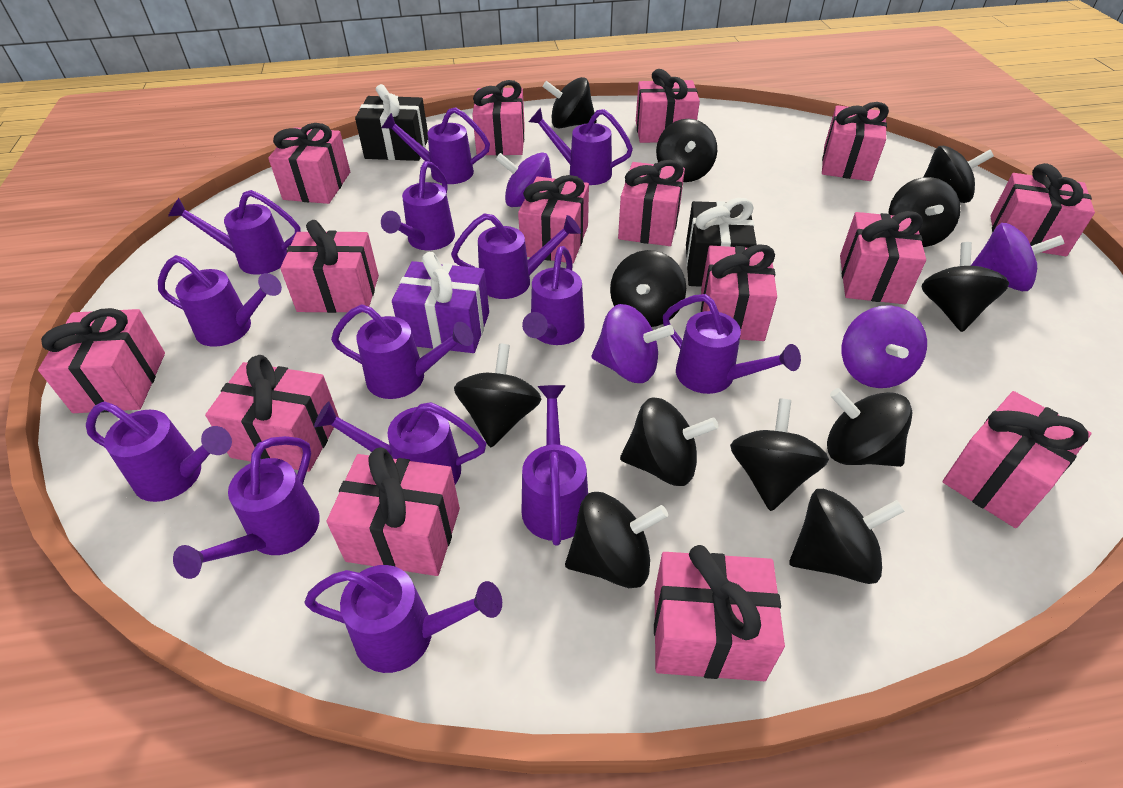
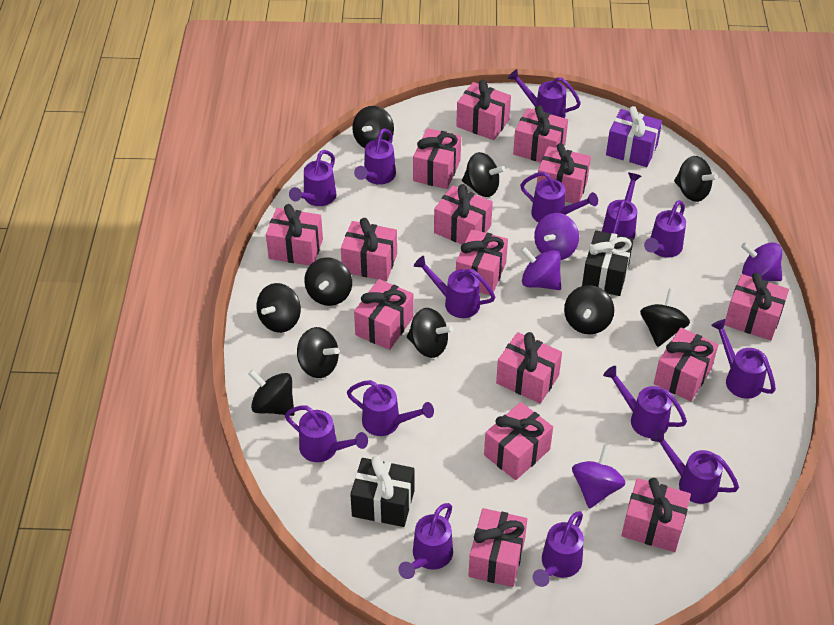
black spinning top: [454,344,541,448] [543,77,597,128] [565,492,668,588] [610,250,686,327] [620,397,718,486] [656,119,717,182] [730,399,829,511] [789,489,905,584] [827,388,912,467] [888,177,961,247] [922,242,1009,332] [924,146,994,203] = 12 -> [248,370,295,416] [256,283,301,333] [297,327,339,378] [304,257,352,306] [352,106,394,148] [407,308,453,358] [462,152,505,197] [564,285,614,334] [640,289,690,347] [674,156,718,202] = 10

